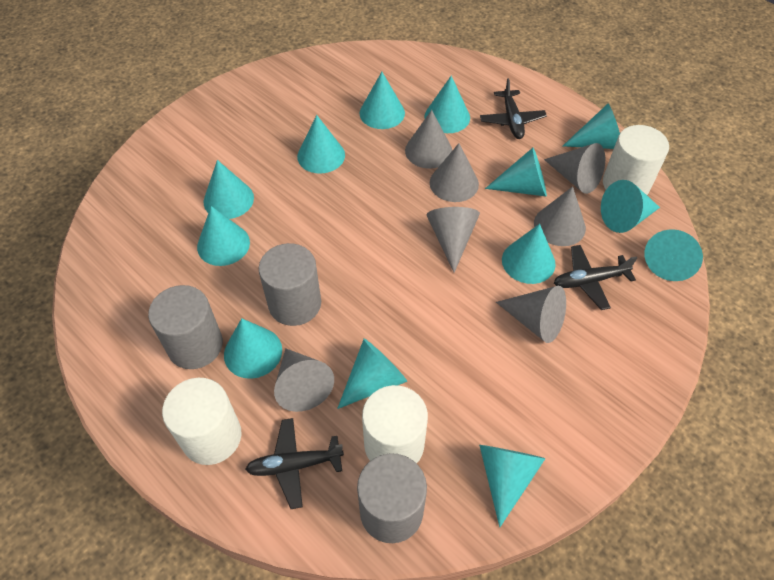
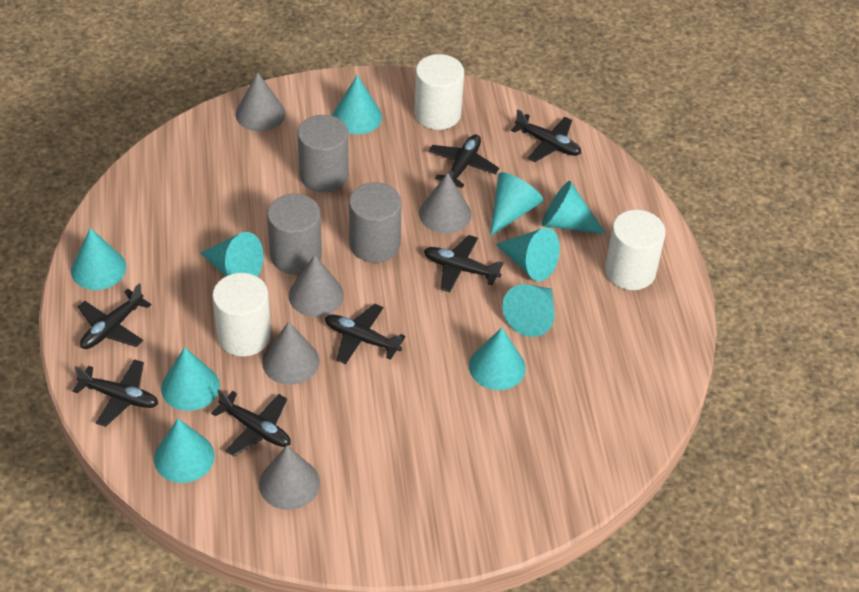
black plane: [245,418,344,509] [480,78,547,139] [554,245,637,310] = 3 -> [73,359,158,427] [78,283,151,349] [211,389,291,456] [325,304,406,364] [424,235,503,292] [429,134,499,188] [511,109,581,162] = 7
grey cone: [274,349,334,412] [405,110,452,169] [427,207,480,273] [430,143,479,202] [496,286,566,343] [534,186,586,246] [544,143,605,194] = 7 -> [236,72,285,131] [259,446,320,510] [262,321,320,385] [289,255,344,317] [419,173,471,234] = 5
turquoise cone: [197,206,250,266] [204,160,254,219] [224,318,282,379] [297,115,345,174] [337,339,407,409] [359,72,405,129] [424,76,470,133] [479,445,546,527] [485,148,547,197] [502,224,556,284] [563,103,620,149] [601,180,660,233] [644,229,703,281] = 13 -> [71,228,126,290] [154,419,215,483] [161,347,220,411] [200,232,264,277] [333,75,382,134] [469,327,526,390] [490,172,543,236] [496,228,560,281] [502,284,555,337] [542,181,606,234] = 10

